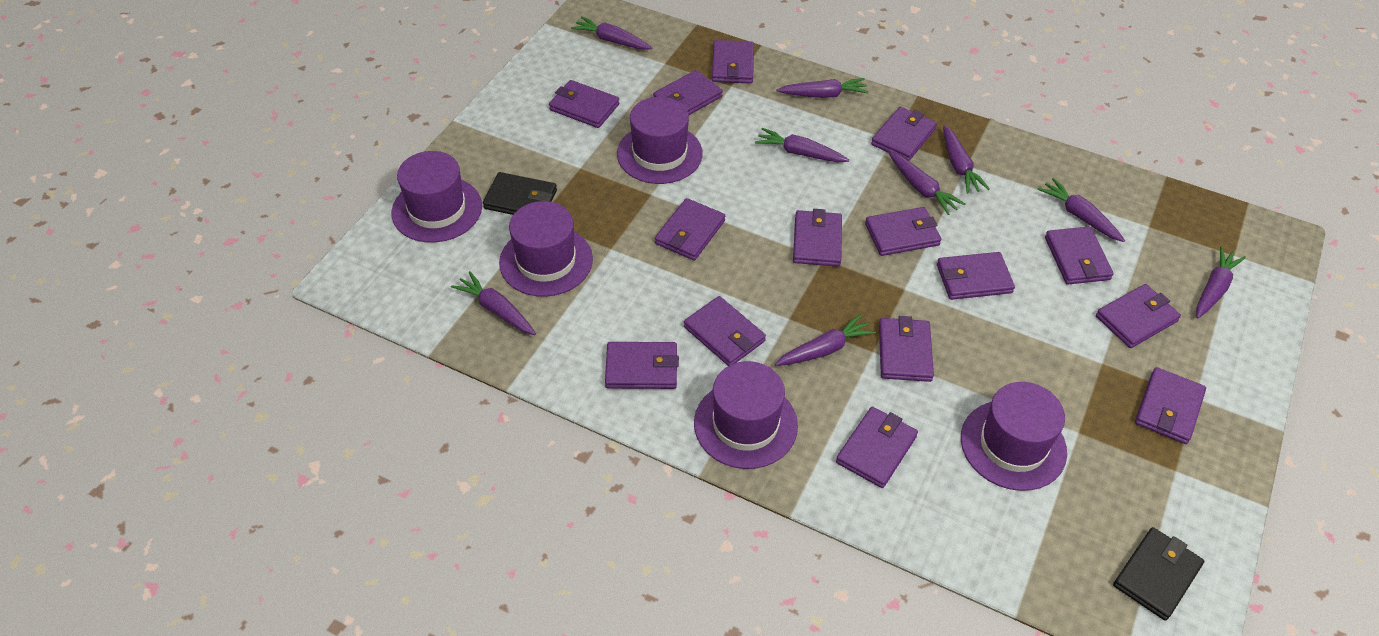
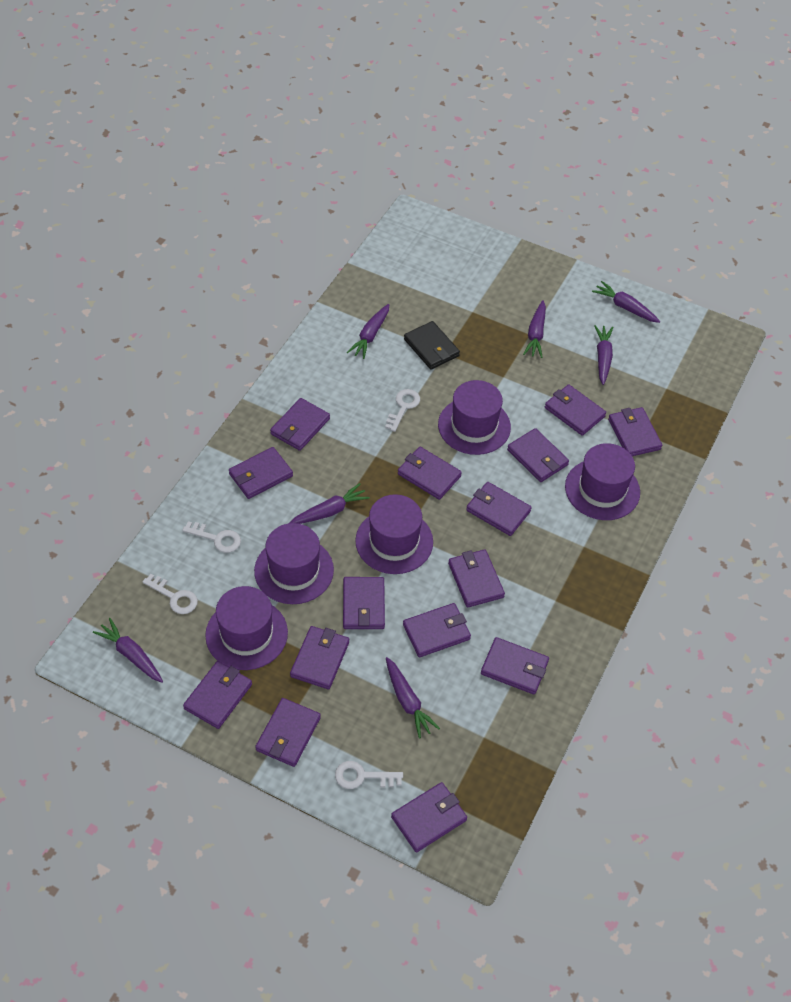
black wallet: [483,172,557,215] [1113,527,1204,621] = 2 -> [404,321,460,370] = 1
purple carrot: [451,271,536,335] [571,16,652,50] [755,128,849,162] [775,314,876,366] [777,78,869,98] [889,152,965,215] [943,125,990,194] [1038,178,1125,242] [1196,246,1246,319] = 9 -> [93,618,163,683] [290,483,370,524] [347,304,389,359] [386,657,440,739] [523,300,546,358] [592,281,661,323] [594,325,614,385] = 7
white key: none = 0 -> [143,574,198,614] [182,521,241,553] [335,761,403,789] [385,389,420,432] = 4

